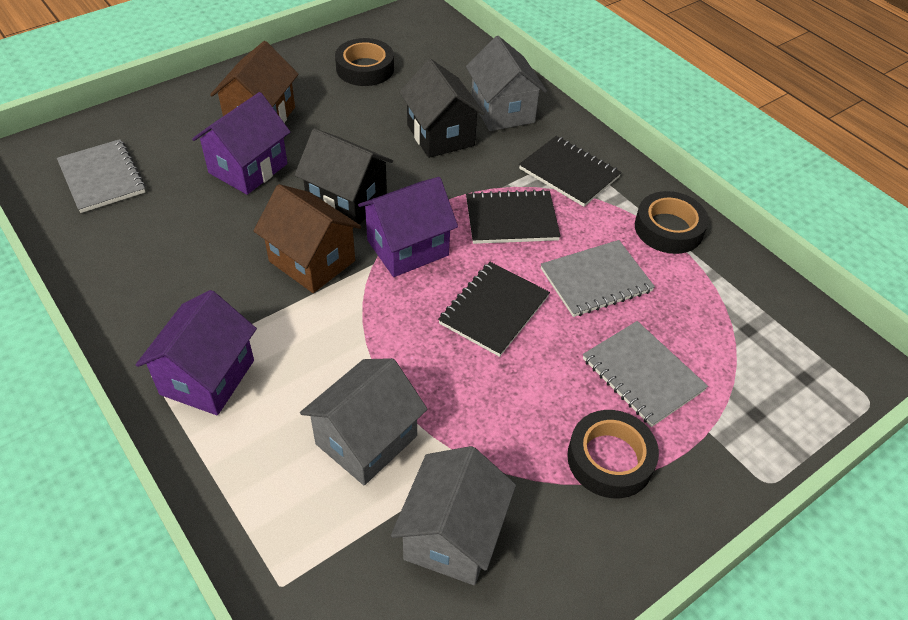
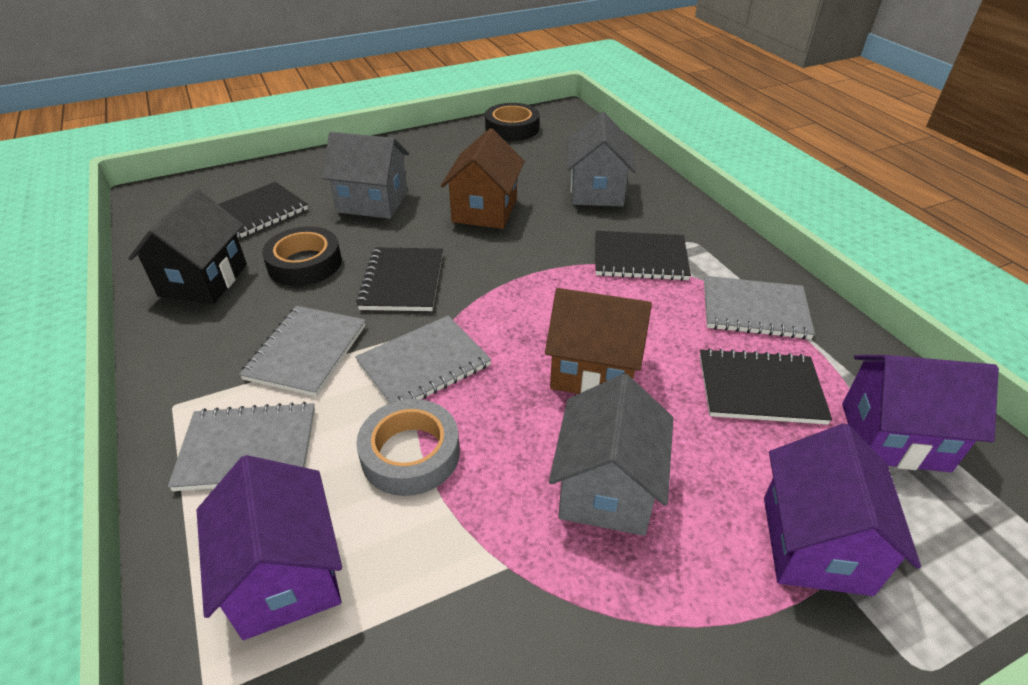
black house: [295,128,393,225] [399,59,485,158] = 2 -> [128,189,247,304] = 1
black notebook: [438,262,550,357] [466,189,561,244] [519,136,621,207] = 3 -> [218,182,308,239] [356,247,443,311] [596,231,691,281] [700,348,832,425] = 4
black tape: [335,38,394,86] [567,410,659,498] [635,191,709,254] = 3 -> [262,226,342,286] [485,103,540,141] = 2
grey notebook: [57,139,146,213] [541,240,655,317] [583,321,708,427] = 3 -> [168,402,315,491] [239,306,366,397] [355,316,492,404] [704,276,815,339] = 4
grey tape: none = 0 -> [356,399,460,496] = 1

